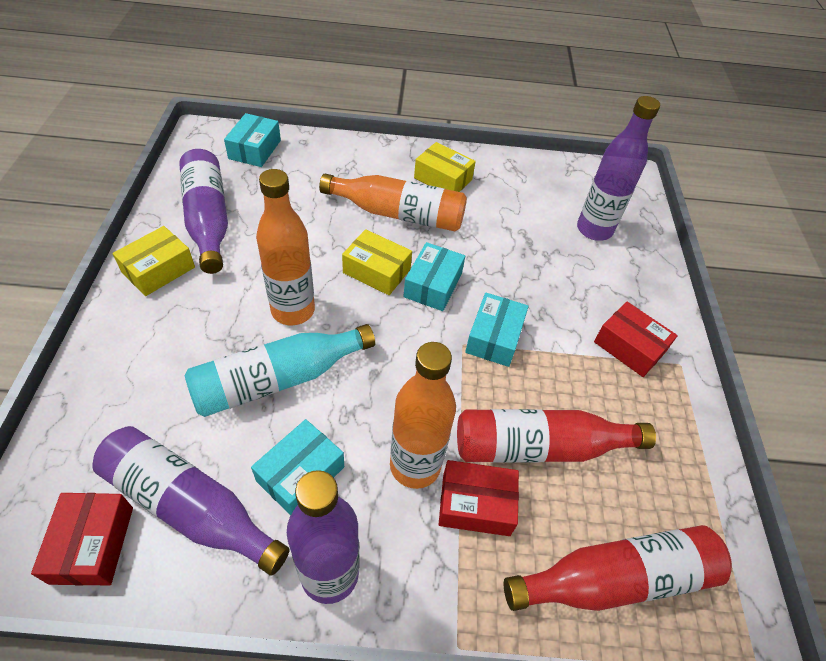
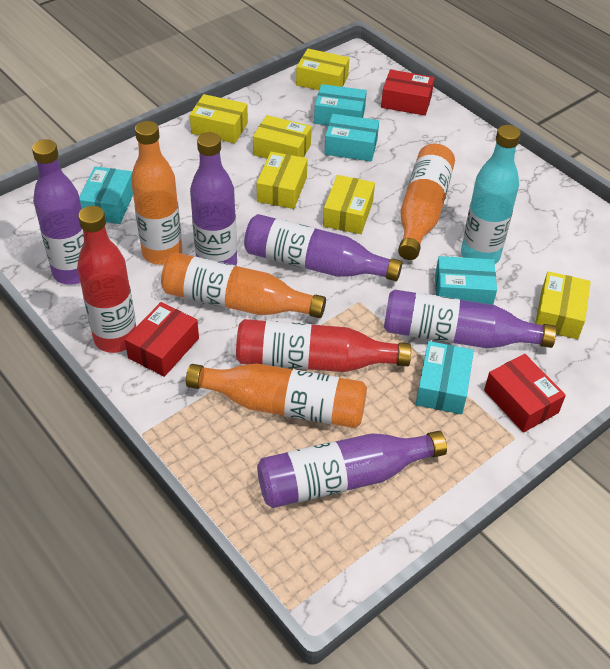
orange bottle: [256,169,315,325] [319,174,467,231] [390,342,456,489] = 3 -> [131,121,182,265] [161,252,326,318] [186,364,367,428] [398,144,455,260] = 4
purple bottle: [92,426,290,576] [179,149,228,274] [287,470,359,604] [577,96,660,241] = 4 -> [32,139,84,285] [190,132,237,265] [244,214,402,281] [257,431,447,508] [384,289,557,348] = 5
turquoise box: [224,113,281,167] [251,419,344,515] [403,242,465,311] [465,293,529,367] = 4 -> [79,166,133,224] [314,84,367,126] [324,114,379,162] [416,341,474,414] [435,256,497,305] = 5
yellow box: [112,226,195,296] [342,229,412,295] [414,142,476,192] = 3 -> [190,94,248,143] [253,115,312,159] [257,152,308,209] [296,49,350,90] [323,175,375,234] [535,271,591,339] = 6

